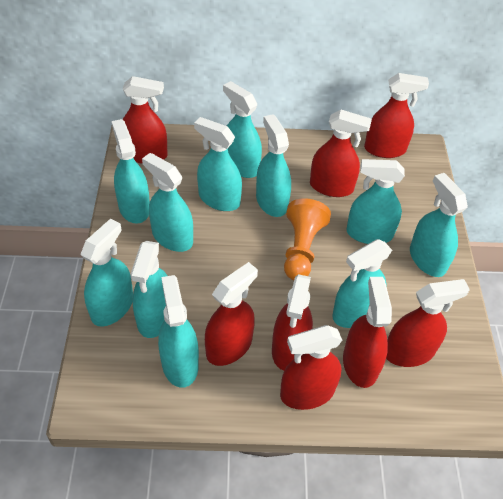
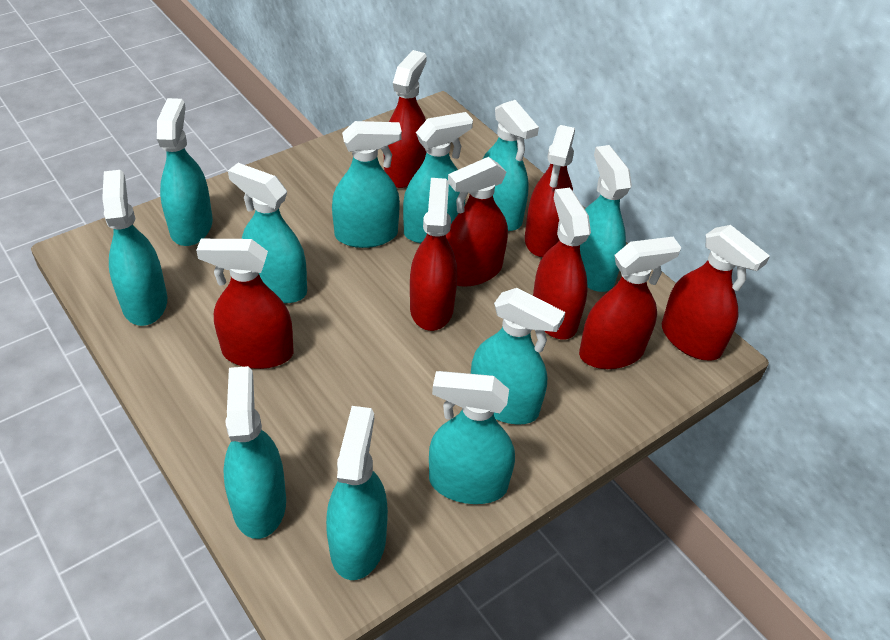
orange pawn: [284,198,331,280] = 1 -> none = 0

